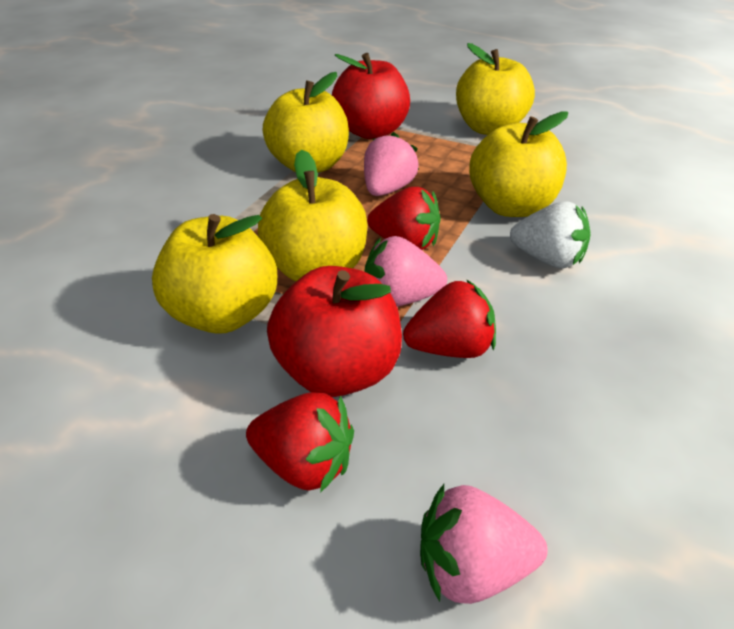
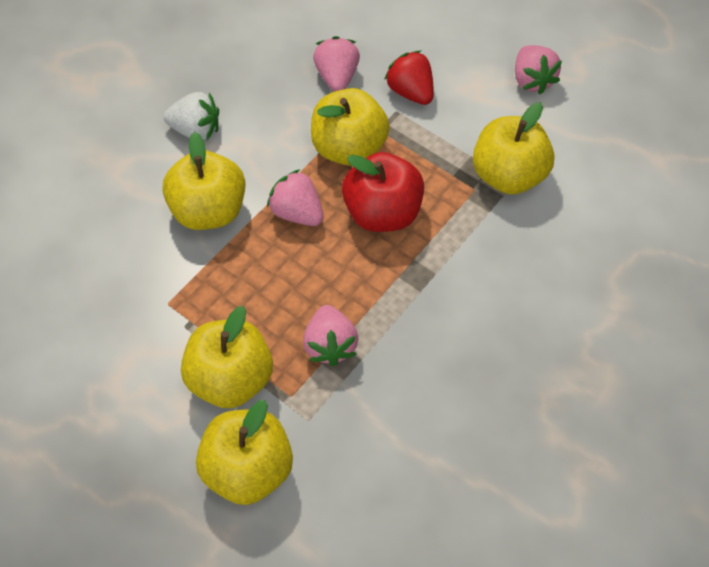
pink strawberry: [364,132,419,196] [364,236,447,307] [420,484,548,604] = 3 -> [267,169,323,226] [303,305,359,366] [313,36,360,92] [515,45,562,94] = 4
red apple: [267,266,402,397] [332,53,410,139] = 2 -> [342,152,424,232] = 1
red strawberry: [246,392,354,493] [367,187,441,250] [403,279,496,358] = 3 -> [384,51,434,105] = 1

